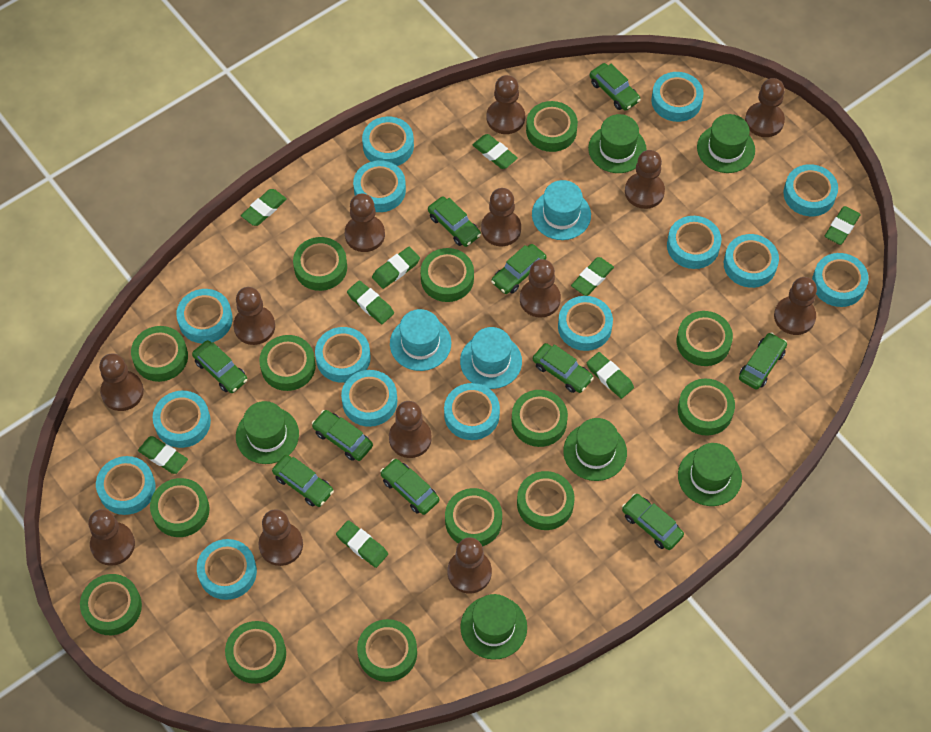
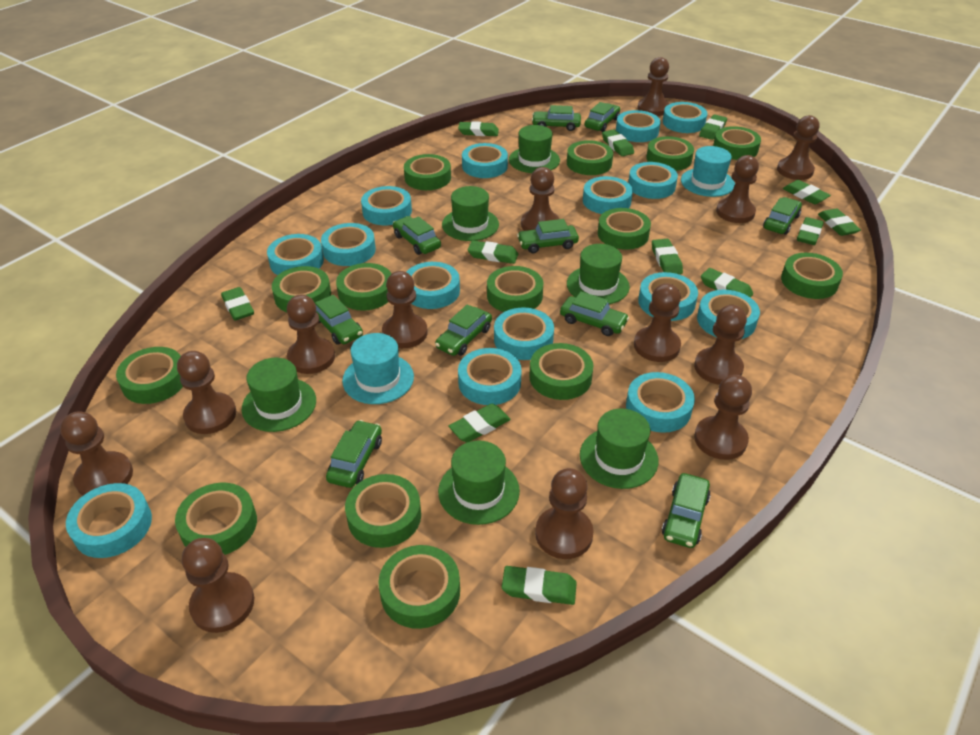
green eraser: [138,436,188,474] [241,189,287,226] [336,520,388,568] [347,280,394,324] [372,247,420,289] [473,134,518,169] [571,257,614,296] [587,352,634,399] [825,206,861,245] = 9 -> [221,287,254,320] [448,404,511,442] [458,121,499,136] [467,240,518,264] [502,566,577,605] [602,129,634,156] [652,239,683,274] [699,114,727,140] [701,268,753,297] [783,180,831,204] [797,217,824,245] [818,209,861,236] = 12
turquoise hat: [390,309,451,371] [460,327,522,389] [532,180,591,240] = 3 -> [342,333,414,404] [681,146,735,197] = 2

